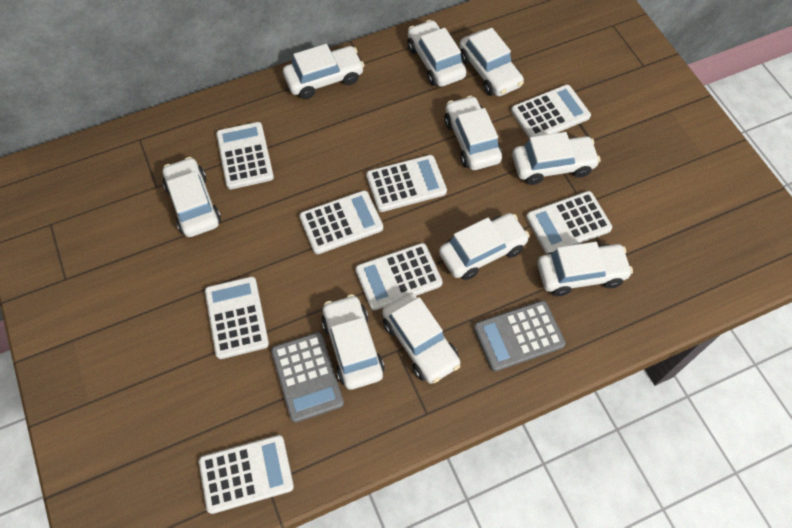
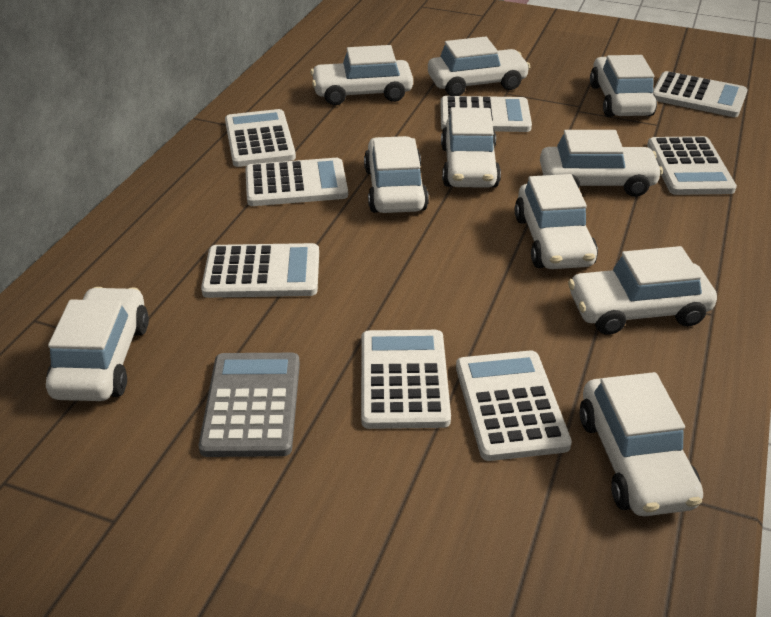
grey calculator: [271,332,344,423] [474,300,566,371] = 2 -> [199,353,300,457] = 1

